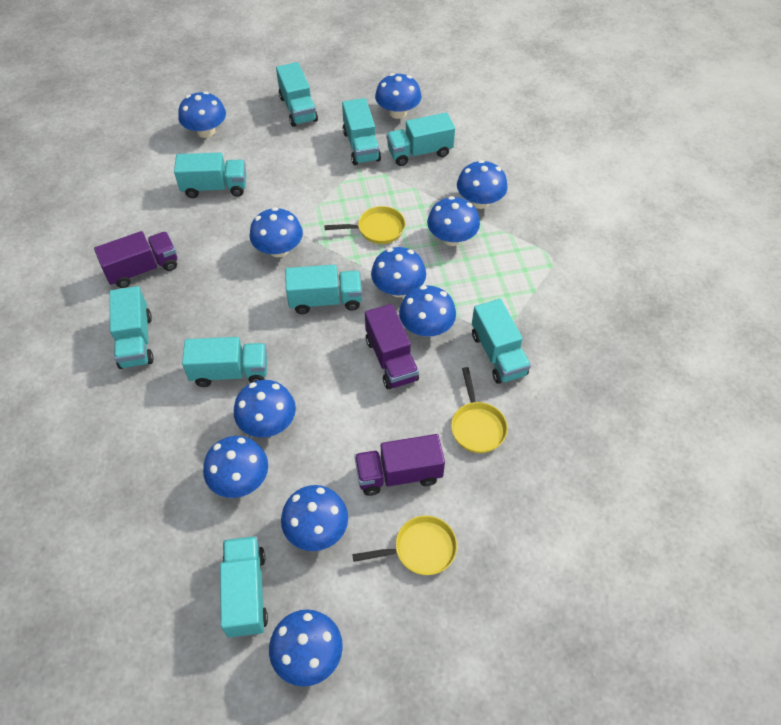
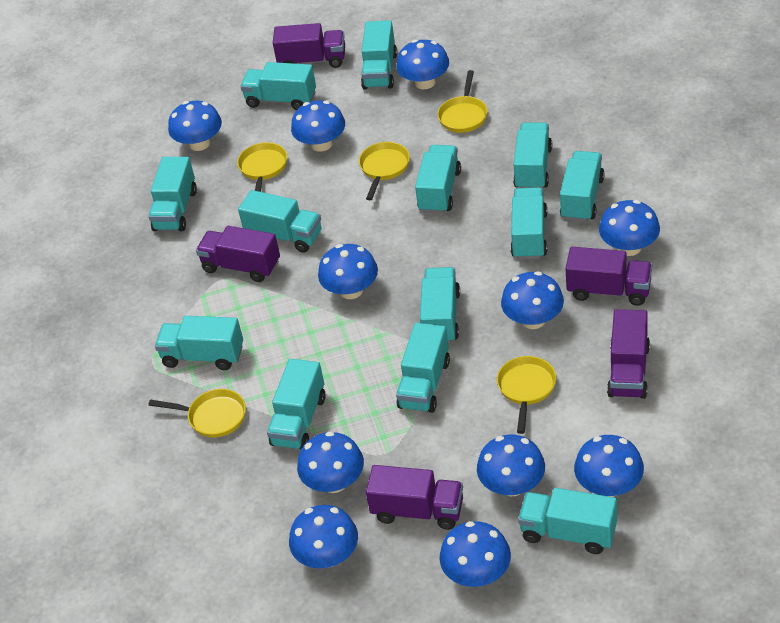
purple truck: [94,231,177,288] [354,434,445,496] [365,304,419,389] = 3 -> [196,226,280,282] [273,23,345,68] [366,465,463,530] [565,247,652,306] [607,309,650,399] = 5
turquoise truck: [110,286,154,369] [174,152,247,198] [182,337,267,387] [220,536,268,638] [276,62,318,127] [285,264,362,314] [342,98,381,165] [387,112,455,166] [472,299,531,384] = 9 -> [148,157,197,231] [155,316,243,370] [238,190,321,253] [240,62,316,110] [267,359,326,449] [361,20,397,90] [396,323,450,413] [415,145,461,214] [420,267,460,343] [510,187,548,260] [513,123,552,188] [518,488,617,554] [560,151,605,222] = 13
yellow pan: [324,206,405,244] [352,516,457,575] [451,367,508,453] = 3 -> [148,389,246,437] [237,142,287,192] [359,142,410,200] [437,70,488,133] [497,356,556,434] = 5

